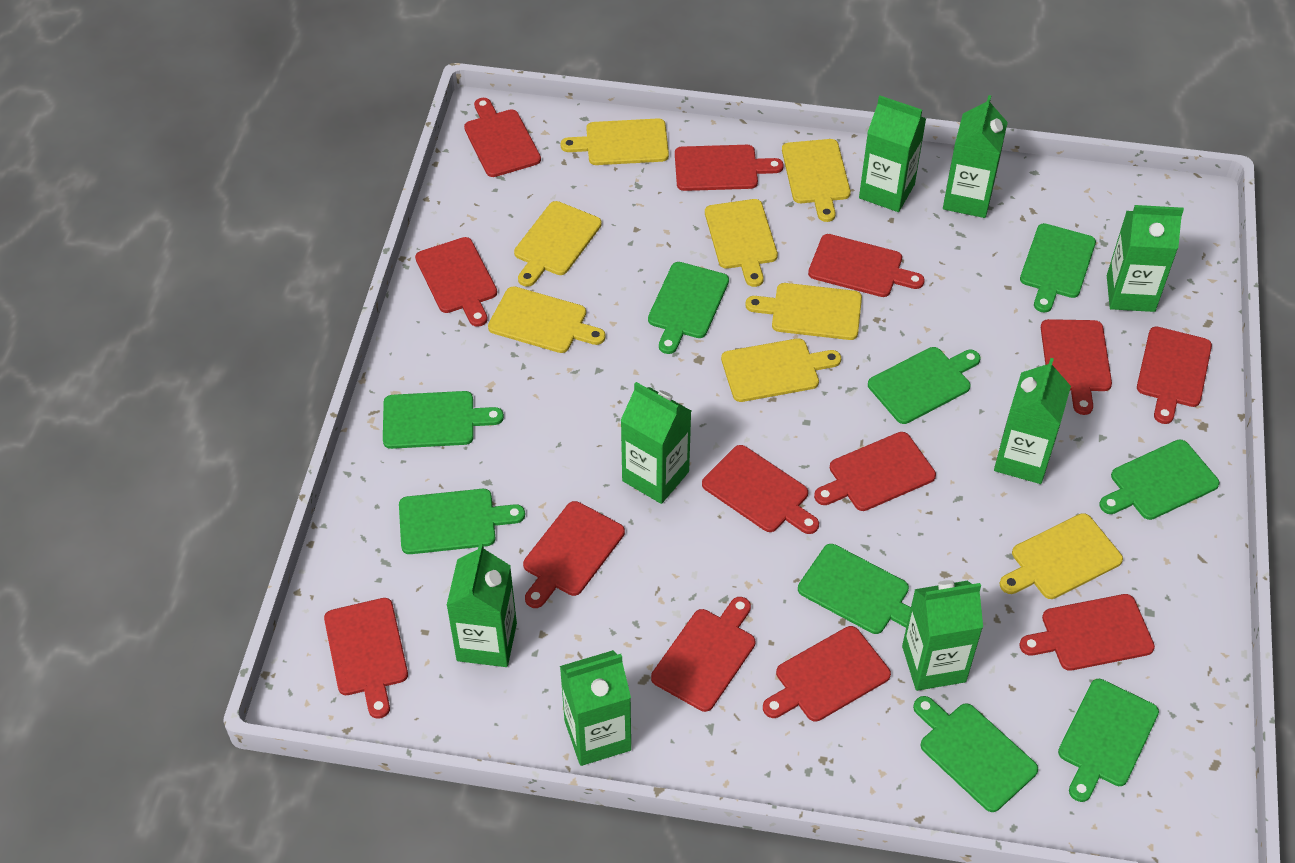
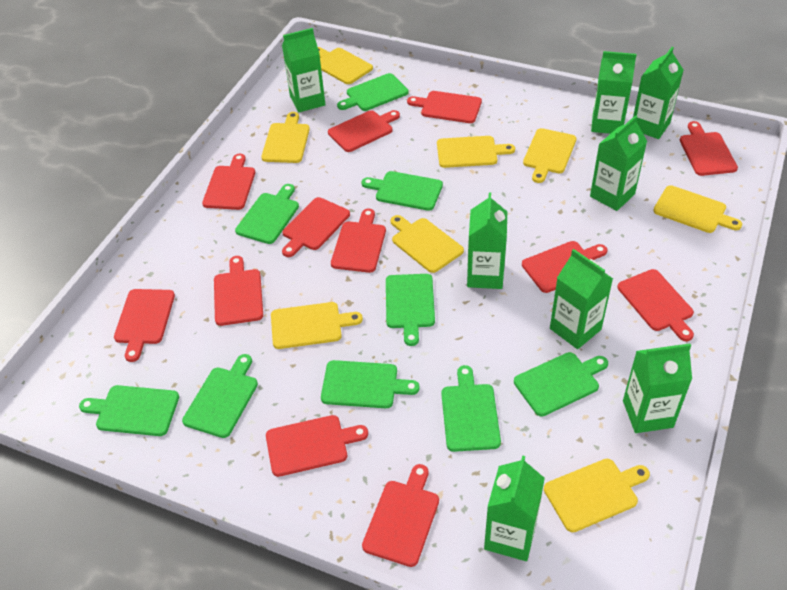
red cutting board: [324,598,408,719] [415,237,497,327] [464,98,541,177] [523,501,625,608] [651,597,755,712] [675,145,784,191] [702,445,819,534] [763,626,891,722] [808,234,925,297] [814,432,936,511] [1019,594,1155,671] [1041,319,1112,415] [1137,326,1212,424] = 13 -> [114,289,175,362] [202,154,255,210] [214,256,263,326] [266,415,368,477] [282,197,350,257] [328,110,400,152] [331,209,386,273] [362,464,439,567] [407,91,482,123] [522,241,607,293] [617,269,694,341] [680,121,738,176] = 12

